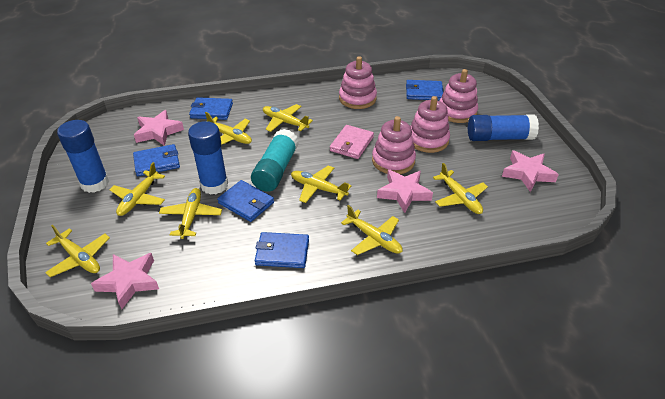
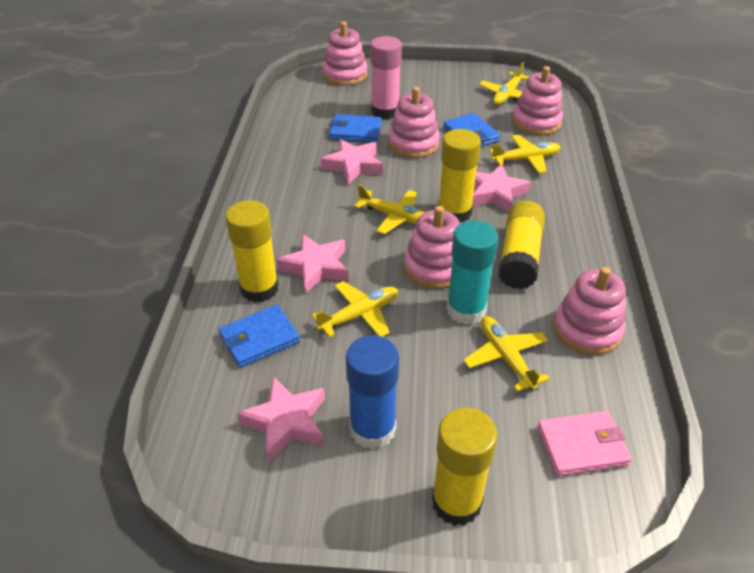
blue glue stick: [57,120,109,193] [188,121,228,195] [468,114,539,141] = 3 -> [346,335,399,449] = 1
blue wallet: [133,144,180,176] [189,97,233,120] [217,180,274,222] [255,232,309,268] [406,80,443,101] = 5 -> [218,305,300,368] [329,114,382,143] [443,113,500,147] = 3
pink glue stick: none = 0 -> [370,36,402,119] = 1
pink stacking toy: [339,56,377,109] [372,116,416,174] [411,96,450,153] [440,69,478,123] = 4 -> [323,21,367,86] [389,87,440,158] [404,206,460,289] [512,66,563,135] [553,267,626,355] = 5
yellow glue stick: none = 0 -> [226,200,279,303] [432,408,497,526] [438,129,481,222] [498,201,545,289] = 4
yellow plane: [45,225,110,277] [110,162,165,216] [159,188,222,239] [205,112,252,145] [263,104,313,132] [291,165,351,203] [341,205,403,255] [433,163,488,214] = 8 -> [312,281,398,338] [354,185,425,234] [464,316,550,392] [479,62,529,105] [489,135,561,173] = 5

